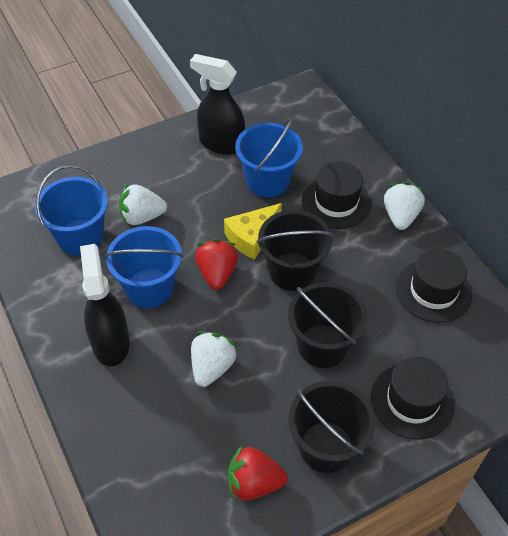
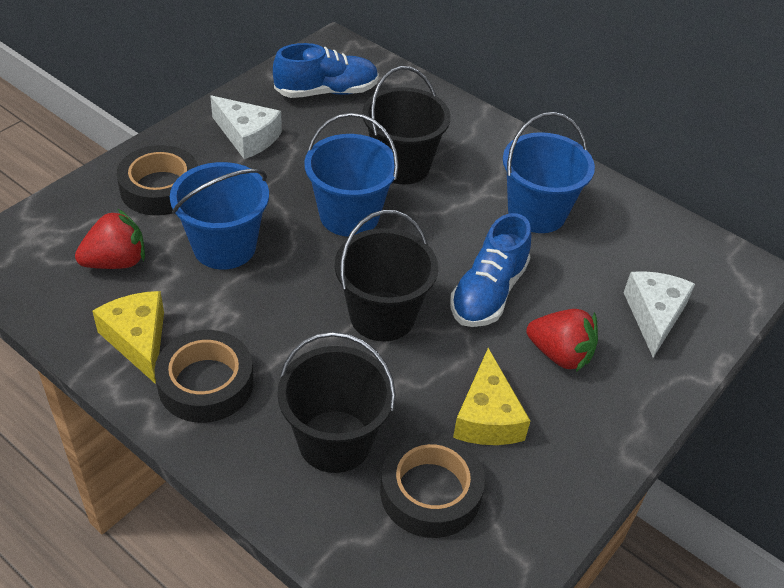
black hat: [302,161,371,229] [371,357,455,440] [396,248,472,323] = 3 -> none = 0
black spray bottle: [80,244,130,366] [190,54,245,155] = 2 -> none = 0
black tape: none = 0 -> [116,145,198,216] [155,330,254,423] [380,433,485,538] = 3
blue shoe: none = 0 -> [273,43,379,98] [450,213,531,327] = 2
white cheese: none = 0 -> [210,96,282,159] [623,271,695,358] = 2
white strawberry: [119,184,167,225] [191,331,238,387] [384,182,425,230] = 3 -> none = 0
yellow cheese: [224,203,282,260] = 1 -> [92,291,164,384] [453,348,531,445] = 2

